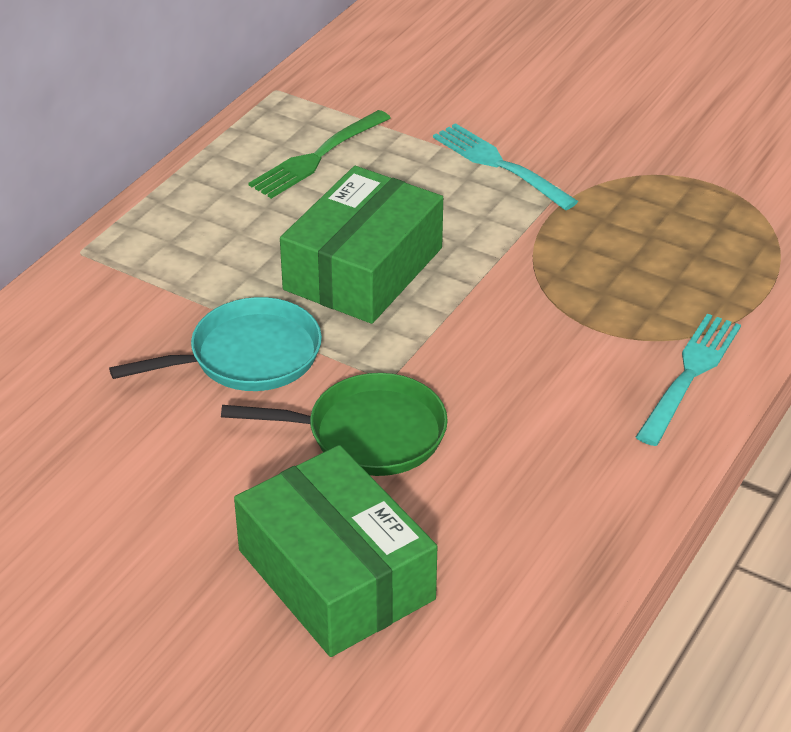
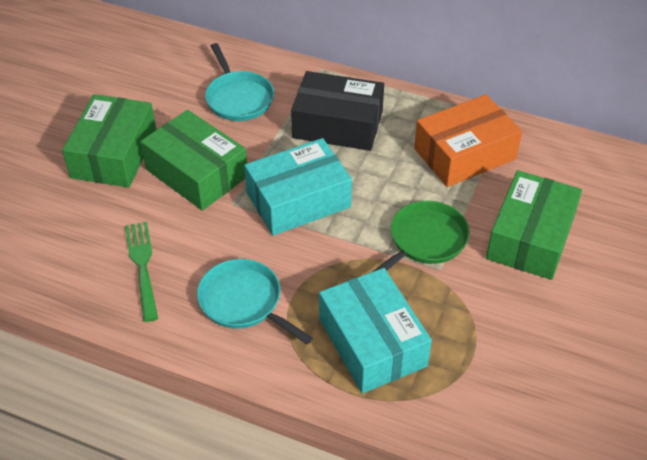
black box: none = 0 -> [291,71,384,151] = 1
green box: [234,445,437,657] [280,166,443,324] = 2 -> [62,94,156,188] [140,110,247,210] [486,170,582,280] = 3
orange box: none = 0 -> [414,94,522,187] = 1
turquoise box: none = 0 -> [244,138,352,236] [319,268,432,393] = 2
turquoise fork: [433,123,578,210] [636,314,741,446] = 2 -> none = 0
turquoise pan: [109,297,322,391] = 1 -> [197,259,313,345] [205,43,274,121] = 2

